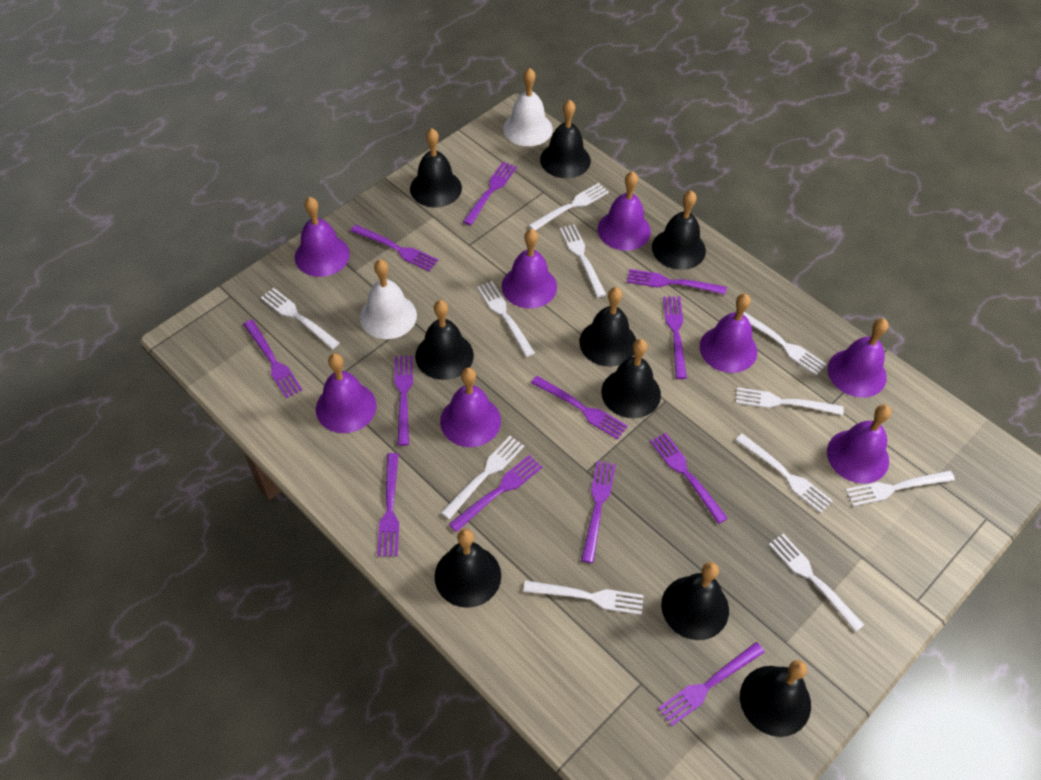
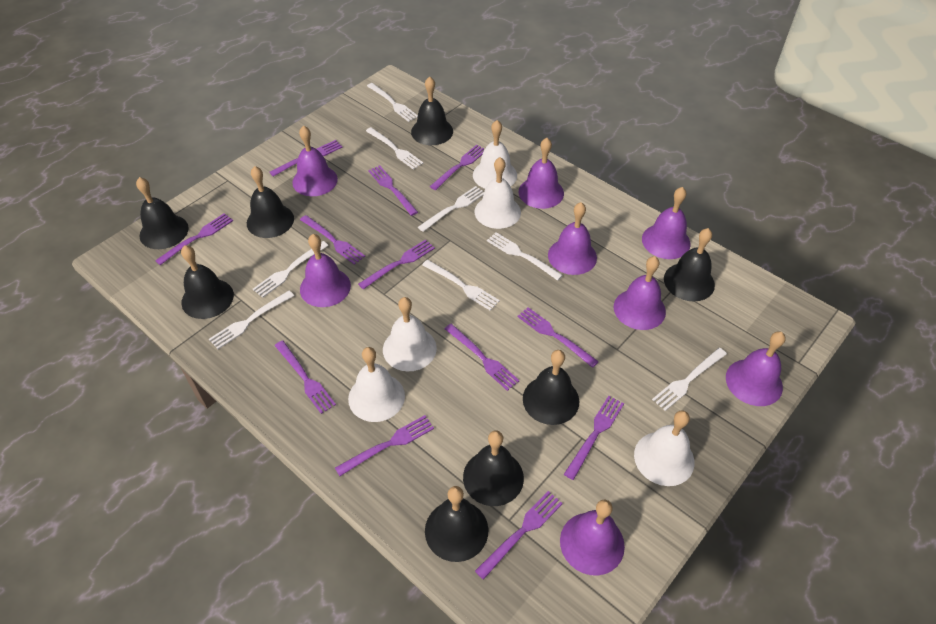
black bell: [410,128,462,207] [415,300,474,380] [435,529,501,608] [540,100,591,178] [579,287,636,367] [601,339,661,418] [652,190,706,270] [661,562,729,640] [740,660,811,737] = 9 -> [136,177,189,249] [181,245,234,319] [247,166,294,238] [411,76,453,145] [425,486,488,562] [463,430,524,506] [523,350,579,425] [664,228,715,302] = 8
white bell: [360,259,417,339] [503,68,553,146] = 2 -> [348,347,405,422] [383,297,437,371] [473,120,517,189] [475,157,521,229] [634,410,695,486] = 5
white fork: [261,288,340,349] [441,436,524,520] [477,281,535,357] [523,580,644,615] [529,183,609,231] [559,224,606,298] [735,434,833,513] [736,387,844,415] [743,312,826,375] [769,534,864,632] [845,470,955,506] = 11 -> [209,291,294,349] [253,241,329,298] [366,127,423,170] [367,83,418,122] [418,186,484,232] [422,260,500,311] [487,232,563,281] [652,348,727,411] = 8

